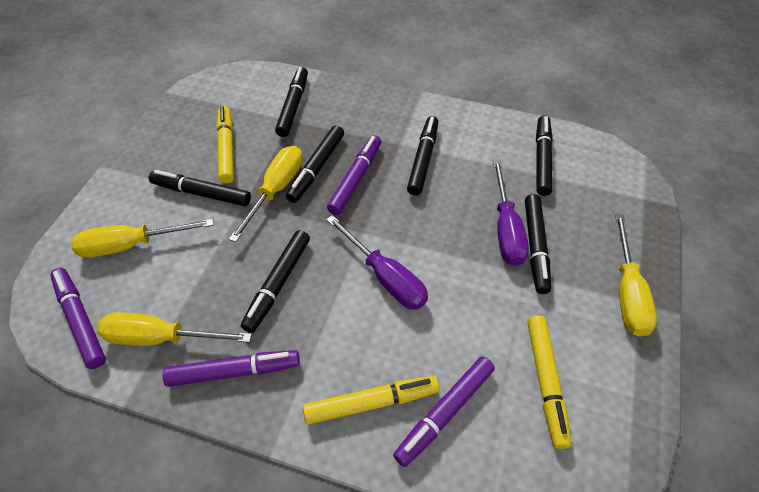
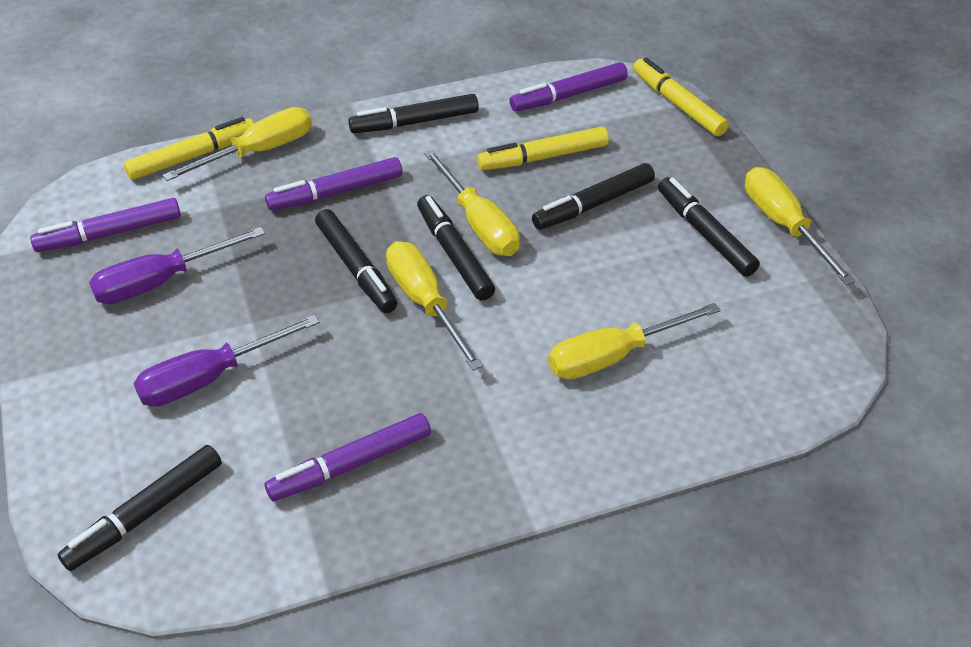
black marker: [149,170,251,206] [241,230,310,333] [275,67,308,137] [286,125,344,203] [407,116,438,196] [525,194,551,294] [536,116,553,196] = 7 -> [58,445,222,571] [315,209,397,313] [348,94,479,133] [417,195,495,301] [532,163,655,230] [658,177,760,277] = 6
yellow screwdriver: [71,219,213,258] [97,312,252,346] [229,146,303,242] [615,214,657,337] = 4 -> [162,107,312,181] [386,241,483,370] [424,149,520,256] [548,303,721,380] [745,167,856,285] = 5

